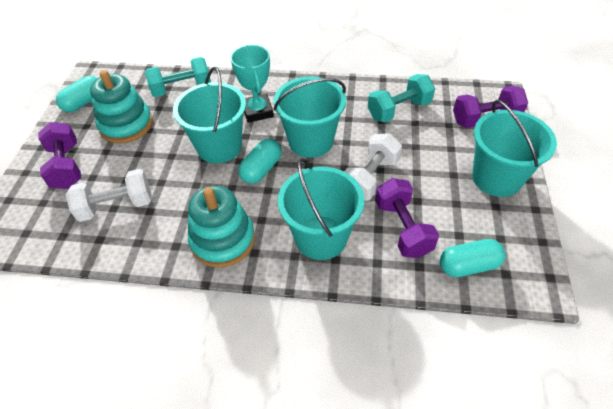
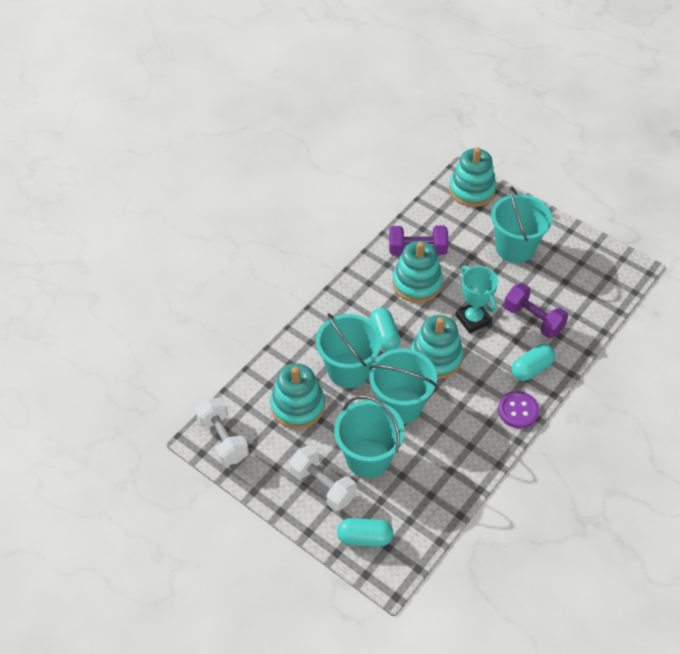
purple button: none = 0 -> [498,391,539,428] = 1
purple dumbbell: [38,122,81,189] [375,178,439,258] [453,86,528,128] = 3 -> [389,225,448,255] [504,283,568,338] = 2
turquoise dumbbell: [145,57,211,97] [368,74,435,123] = 2 -> none = 0
turquoise stacking toy: [90,70,153,143] [188,186,255,268] = 2 -> [270,363,325,429] [392,241,443,303] [411,315,463,379] [449,147,496,207] = 4

